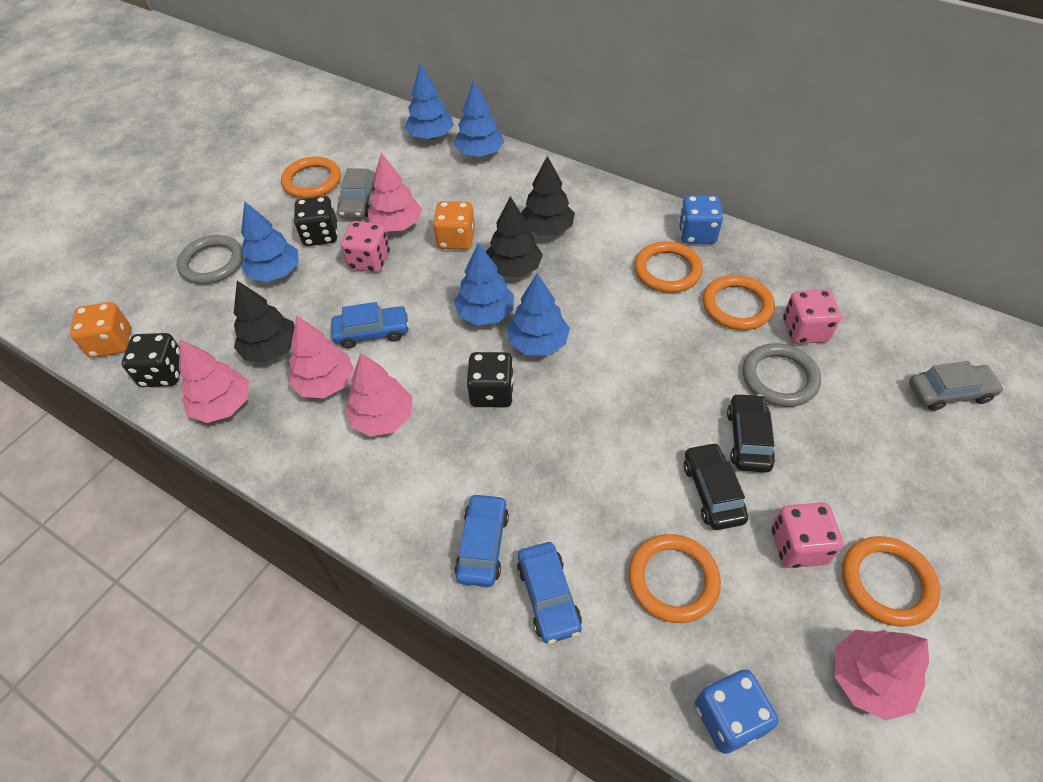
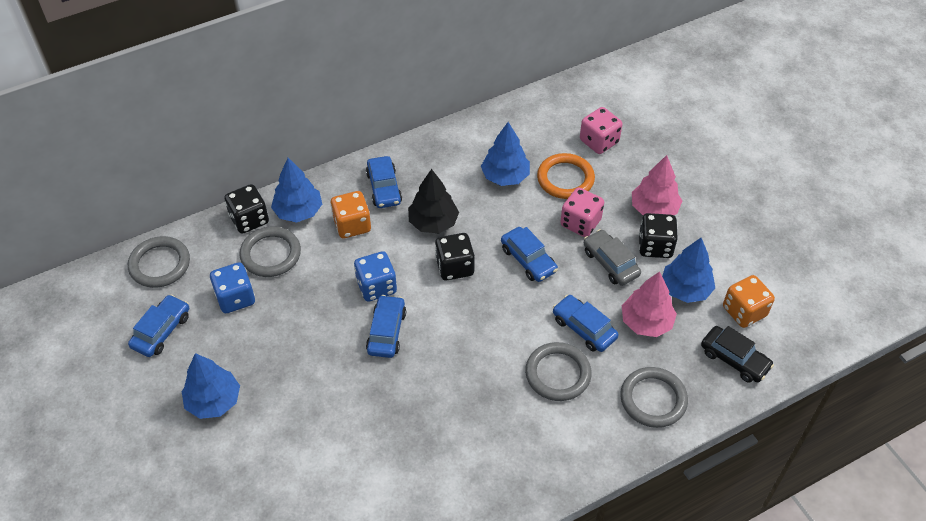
black car: [684,442,748,530] [727,393,775,473] = 2 -> [701,326,774,383] = 1
black tree: [234,281,295,363] [485,196,543,277] [521,156,575,235] = 3 -> [408,169,459,234] = 1
blue car: [331,302,409,348] [454,493,509,587] [517,542,582,644] = 3 -> [128,294,189,357] [366,156,402,208] [366,295,406,358] [501,227,558,282] [553,295,619,352] = 5
blue tree: [241,202,299,282] [405,64,454,140] [454,80,504,157] [454,243,514,325] [507,273,570,356] = 5 -> [182,353,240,419] [271,158,322,223] [481,122,530,186] [662,238,715,303] = 4
grey car: [337,168,375,219] [909,361,1004,411] = 2 -> [584,229,641,286] = 1
grey ring: [177,235,244,284] [743,343,821,407] = 2 -> [128,236,190,288] [239,226,301,277] [525,342,592,401] [620,367,688,428] = 4
orange ring: [281,156,341,199] [628,534,721,623] [634,241,703,293] [703,275,775,330] [842,536,940,627] = 5 -> [537,153,595,199] = 1
pink dice: [341,221,390,273] [771,502,843,568] [783,289,841,344] = 3 -> [560,187,604,237] [580,107,623,154] = 2
pink tree: [179,340,249,423] [288,316,354,398] [345,353,413,436] [368,153,422,231] [834,630,929,720] = 5 -> [622,271,677,337] [632,155,682,215] = 2

